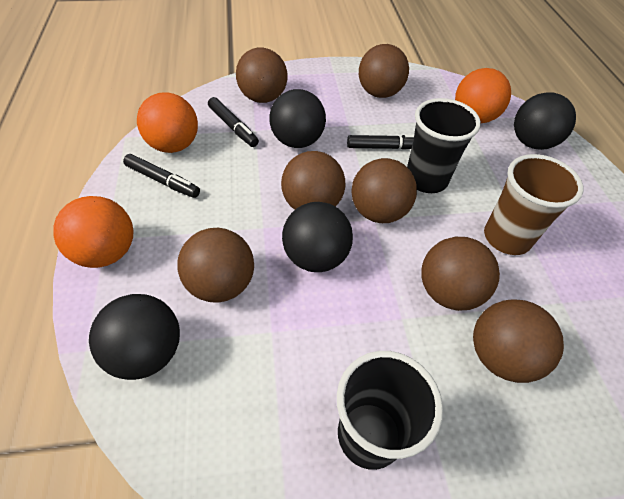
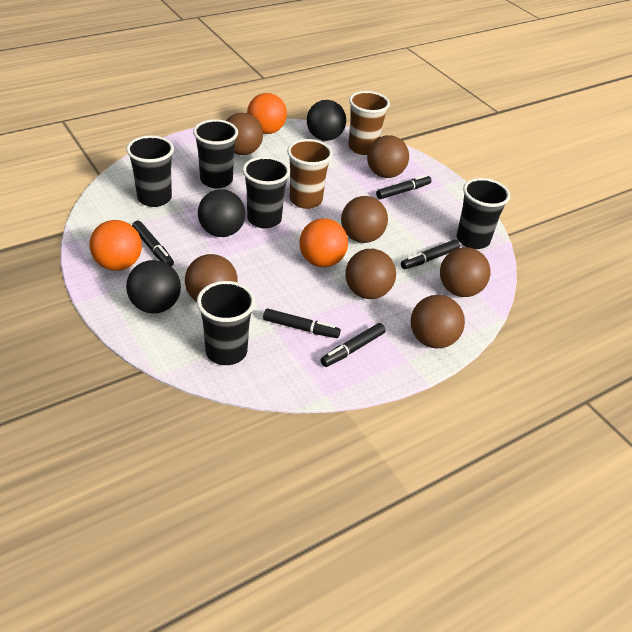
black ball: [89,294,180,380] [269,89,326,148] [282,202,353,272] [514,92,576,150] = 4 -> [126,260,181,314] [198,189,245,237] [307,100,346,141] = 3
black cup: [337,351,443,470] [407,98,481,193] = 2 -> [126,135,174,207] [193,119,238,188] [197,281,255,365] [243,156,290,229] [456,178,510,249] = 5
black marker: [123,154,200,198] [208,97,259,147] [347,135,414,150] = 3 -> [132,221,174,266] [263,308,341,338] [321,323,386,367] [376,175,432,199] [401,240,460,269] = 5
brown cup: [484,154,584,255] = 1 -> [287,139,333,209] [348,91,390,155] = 2

